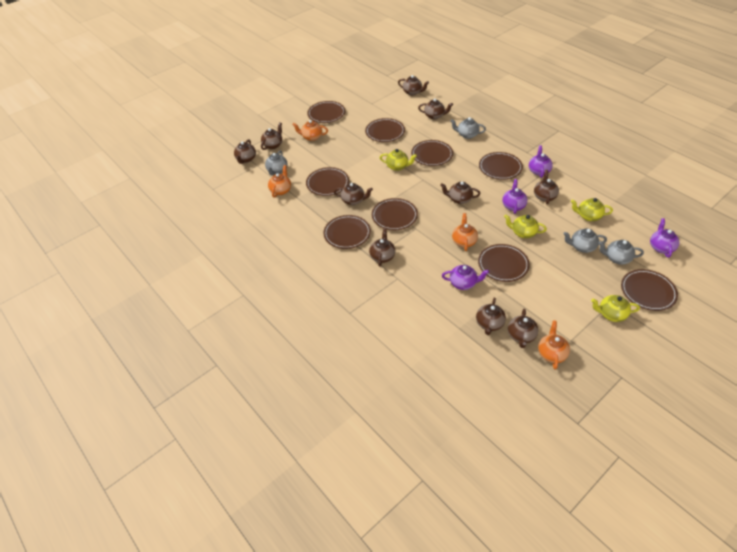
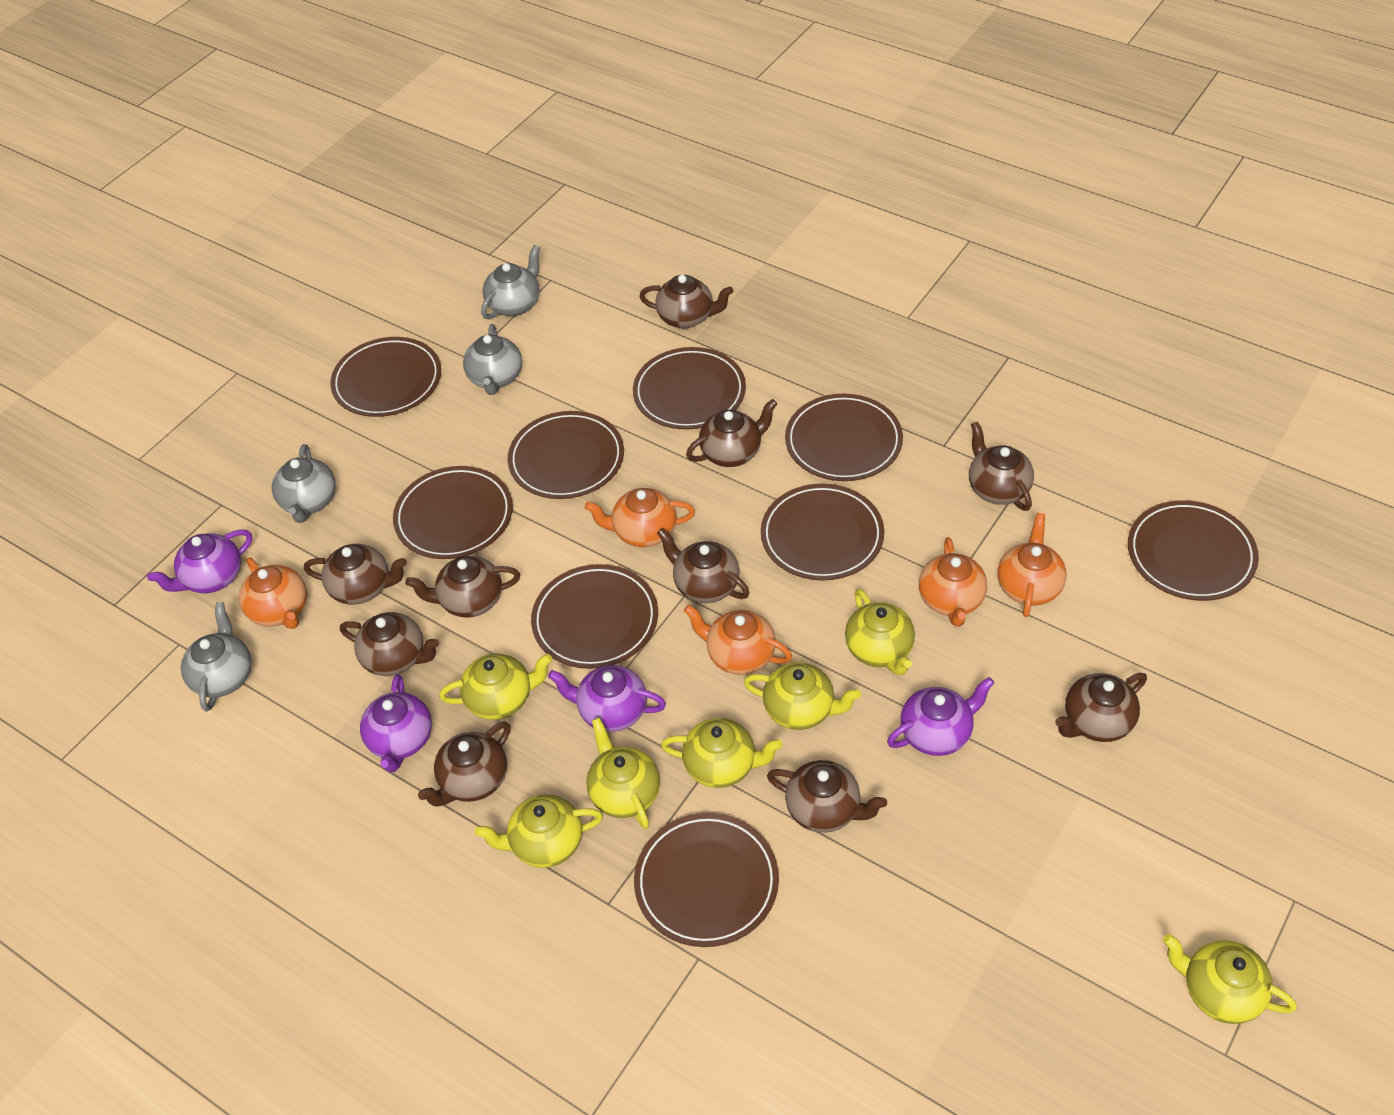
orange teapot: [268,165,291,198] [293,120,328,141] [452,213,478,251] [538,320,570,370] = 4 -> [239,557,307,629] [585,488,695,547] [684,605,792,675] [919,537,987,627] [997,513,1066,617] = 5
yellow teapot: [380,149,417,171] [504,215,547,238] [571,198,613,221] [591,295,640,322] = 4 -> [439,653,553,720] [475,794,603,868] [586,717,660,829] [661,718,783,788] [744,662,861,730] [845,589,915,675] [1163,934,1297,1024] = 7

